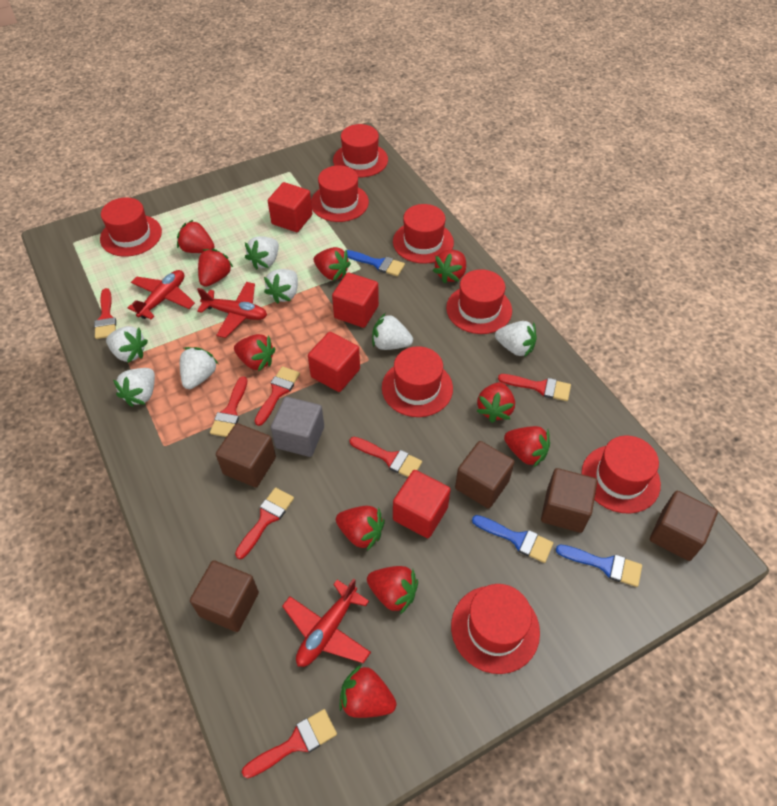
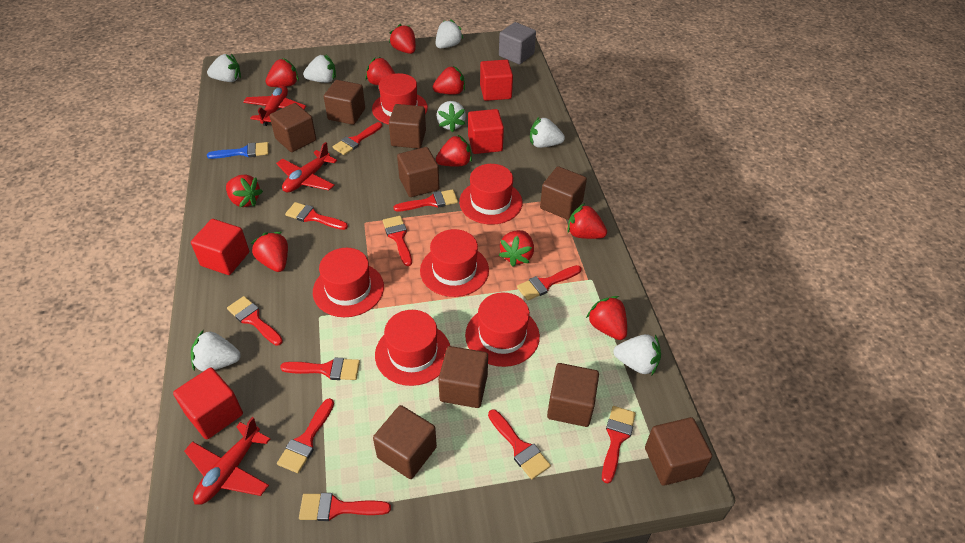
blue brush: [347,250,405,276] [472,515,553,563] [556,544,642,587] = 3 -> [207,142,269,159] = 1
brown cube: [190,560,259,632] [216,423,276,487] [455,441,515,509] [541,468,597,533] [650,491,718,561] = 5 -> [270,103,316,152] [324,80,365,125] [373,405,437,479] [389,104,426,149] [397,147,439,197] [438,346,488,408] [540,166,587,220] [547,363,599,427] [645,417,712,486] = 9
red brush: [94,288,116,339] [210,376,247,437] [235,487,294,559] [242,709,337,778] [255,366,300,426] [349,437,422,477] [498,374,571,401] = 7 -> [227,296,283,346] [277,398,334,473] [280,358,360,380] [285,202,348,230] [299,493,391,521] [333,122,382,155] [383,216,412,266] [393,189,458,212] [488,409,551,480] [517,265,581,301] [602,406,636,484] = 11
red hat: [100,197,162,257] [311,165,369,222] [333,124,388,177] [382,346,453,417] [393,204,454,264] [446,269,512,334] [451,584,540,674] [581,435,661,514] = 8 -> [313,248,384,317] [372,73,428,125] [375,310,450,386] [420,229,489,297] [459,164,522,225] [465,293,540,367] = 6

